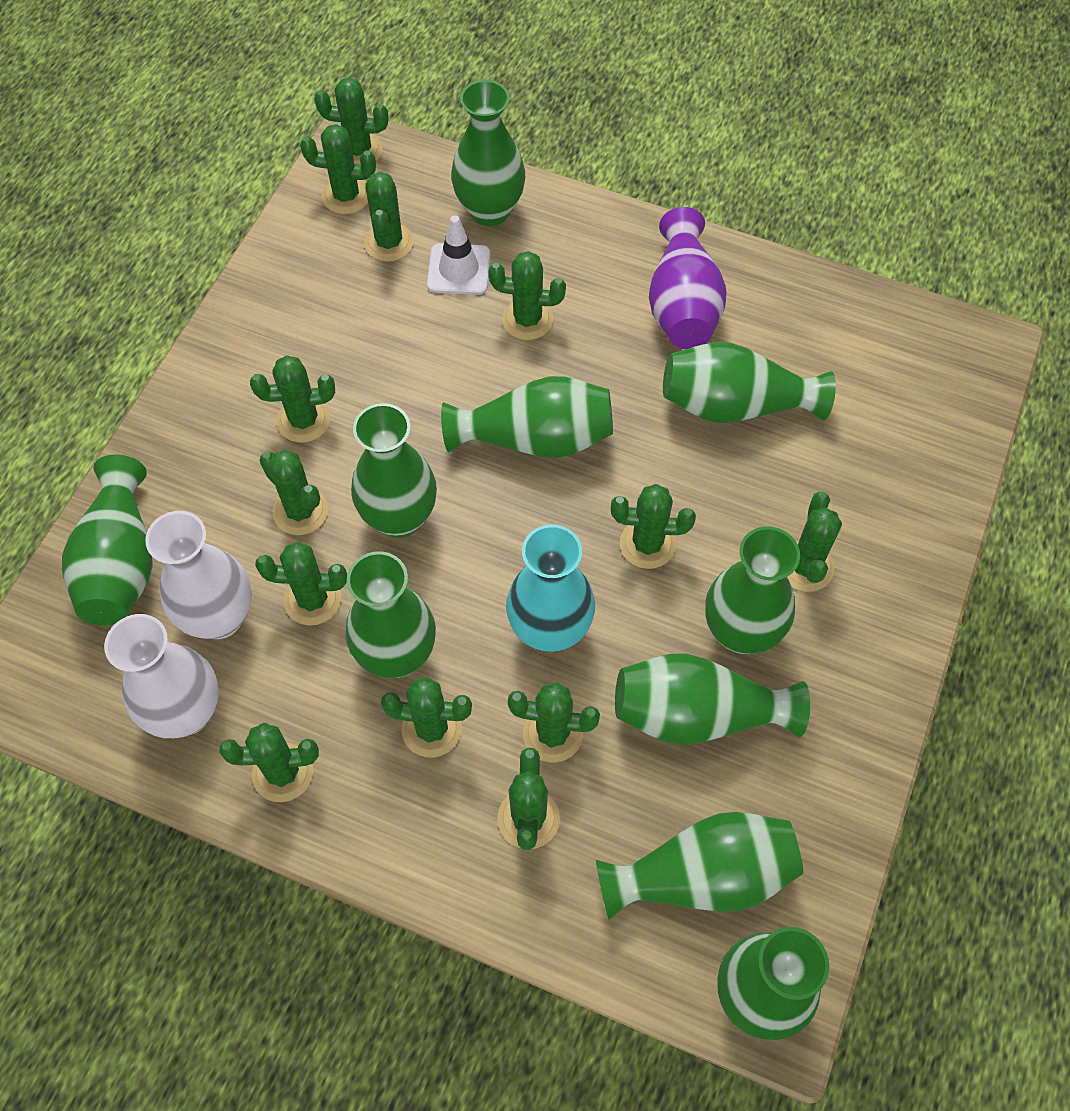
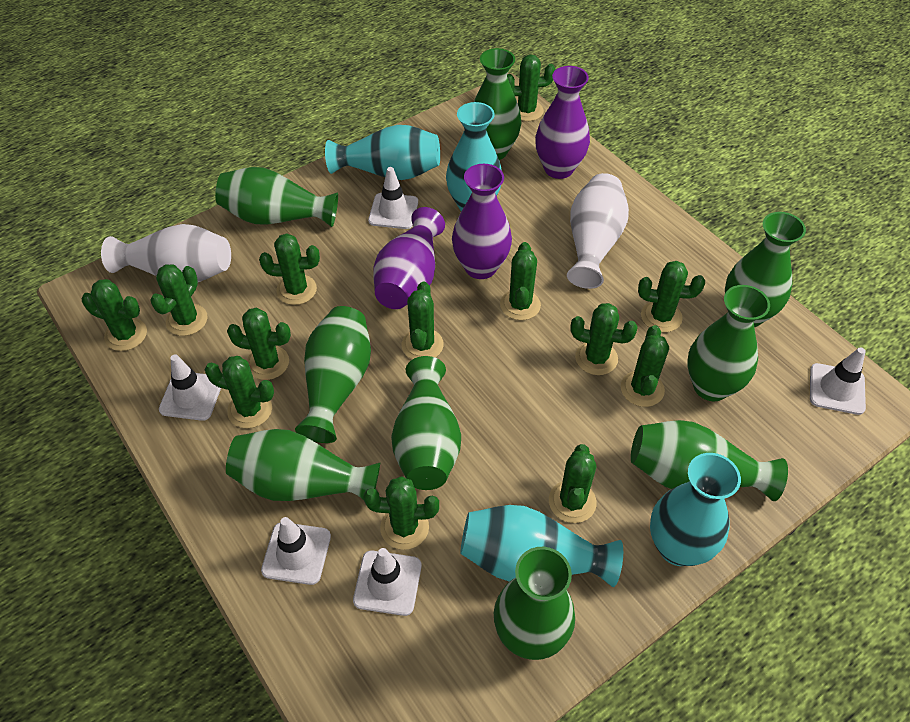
green vase: [62,454,153,625] [345,551,436,678] [351,403,437,538] [441,376,613,458] [451,80,525,226] [596,812,803,920] [615,653,810,745] [663,342,836,423] [705,526,800,654] [717,927,829,1040] = 10 -> [215,167,338,227] [226,429,380,501] [295,306,371,443] [391,356,461,490] [474,48,521,160] [494,547,575,660] [631,420,788,501] [687,285,770,401] [725,212,806,327] = 9
purple vase: [649,207,726,349] = 1 -> [373,207,445,309] [452,164,512,279] [535,66,590,179] = 3
turquoise vase: [506,524,595,652] = 1 -> [325,125,440,180] [446,102,502,211] [460,505,623,587] [650,453,741,566] = 4
white traffic cone: [427,215,490,295] = 1 -> [159,354,221,421] [261,517,331,585] [353,548,422,616] [368,167,418,229] [810,347,866,415] = 5

